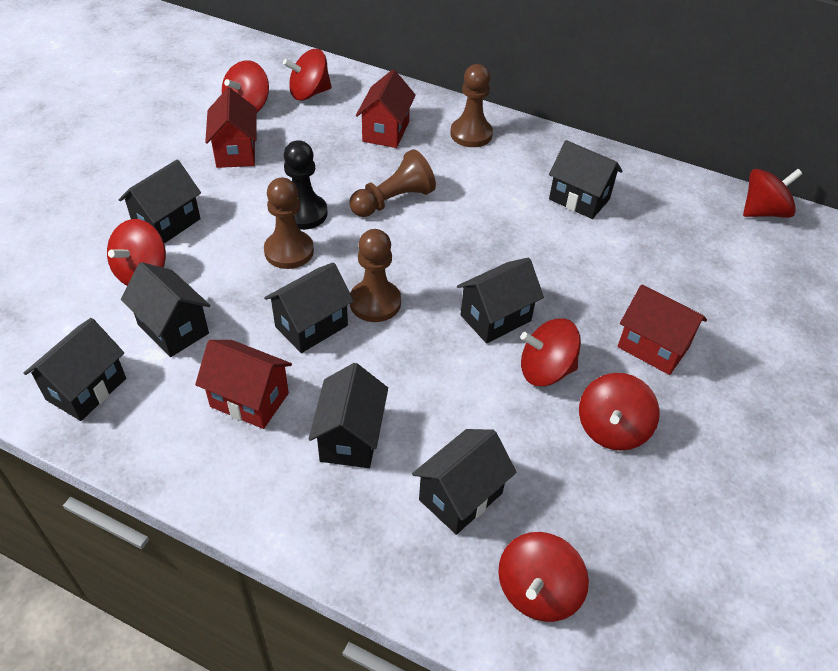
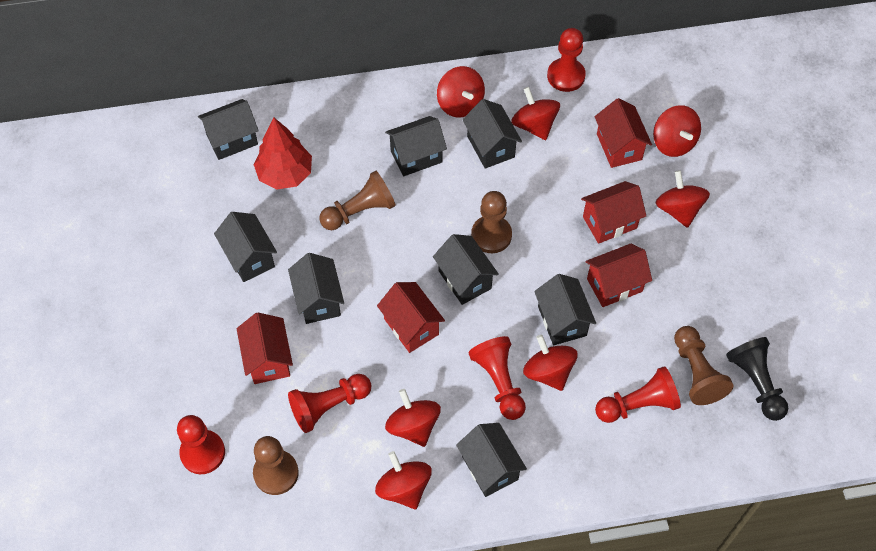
red house: [195,340,292,429] [205,88,257,168] [356,70,416,148] [618,285,707,375] = 4 -> [237,312,293,384] [377,282,445,353] [581,181,646,244] [585,244,652,307] [595,98,652,168] = 5
red pawn: none = 0 -> [177,415,225,474] [288,374,371,433] [469,336,526,420] [547,28,586,92] [595,366,681,423] = 5
red tree: none = 0 -> [253,117,312,190] = 1

